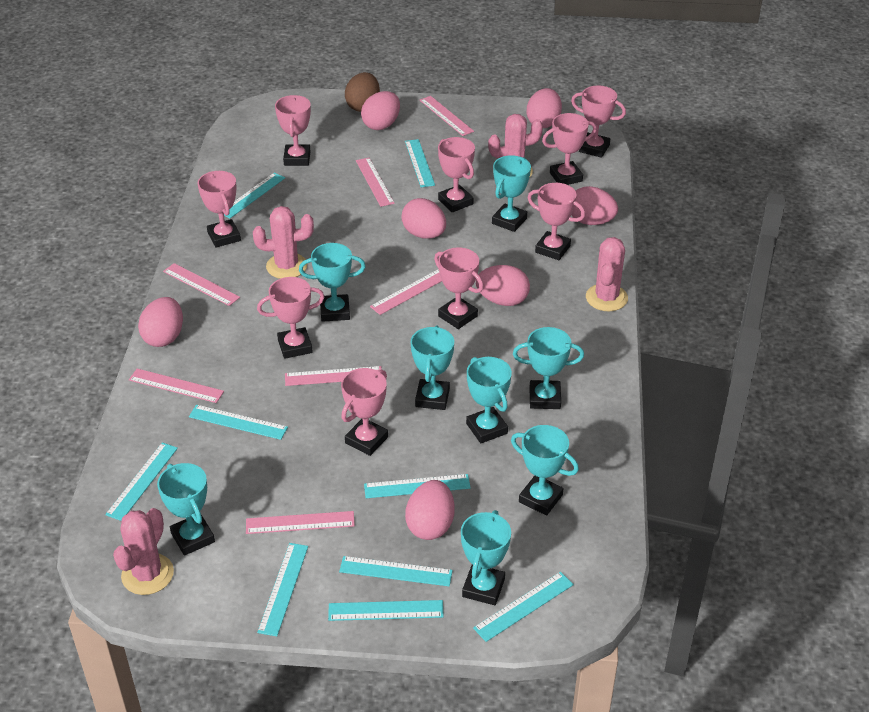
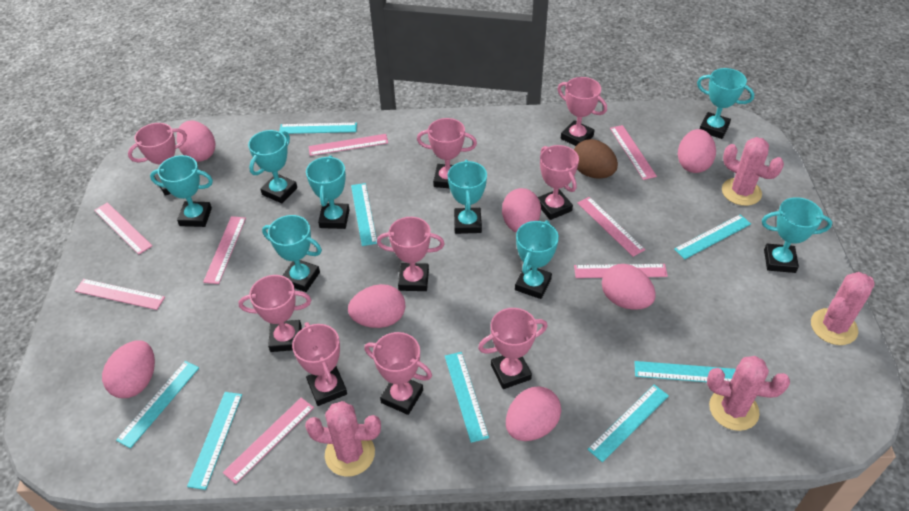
pink ruler: [129,369,224,403] [163,263,240,306] [246,511,355,534] [285,366,382,386] [356,158,395,207] [370,269,442,315] [420,96,474,136] = 7 -> [75,279,165,310] [94,202,152,254] [203,216,246,284] [223,398,314,484] [308,134,388,156] [574,264,668,278] [577,197,645,257] [610,125,657,180] = 8
turquoise ruler: [105,442,178,521] [189,405,288,440] [224,173,285,218] [257,543,308,636] [328,600,444,621] [339,556,453,586] [364,474,471,498] [405,139,435,187] [473,572,574,642] = 9 -> [116,361,199,448] [187,392,242,490] [279,123,357,134] [351,183,377,246] [445,352,489,443] [587,384,669,462] [634,361,736,382] [674,214,751,259] = 8

